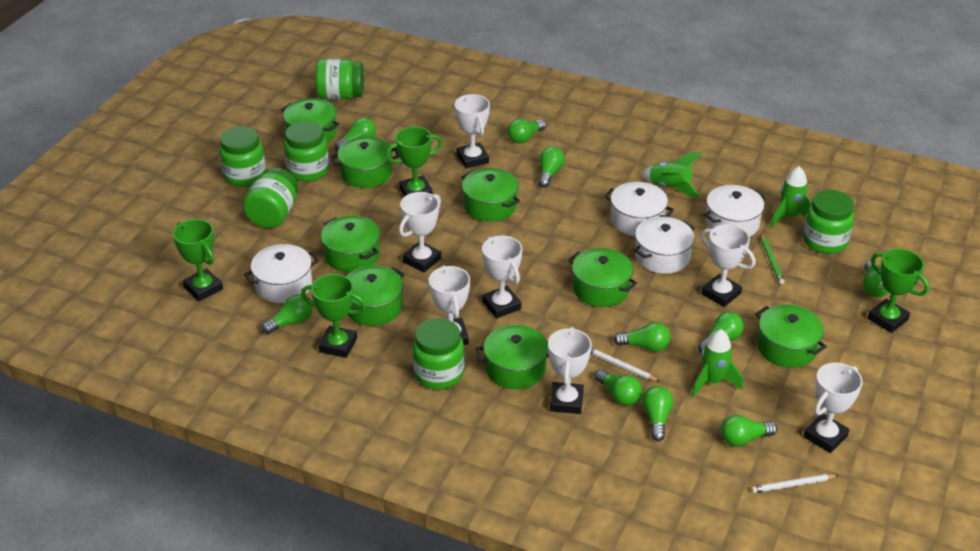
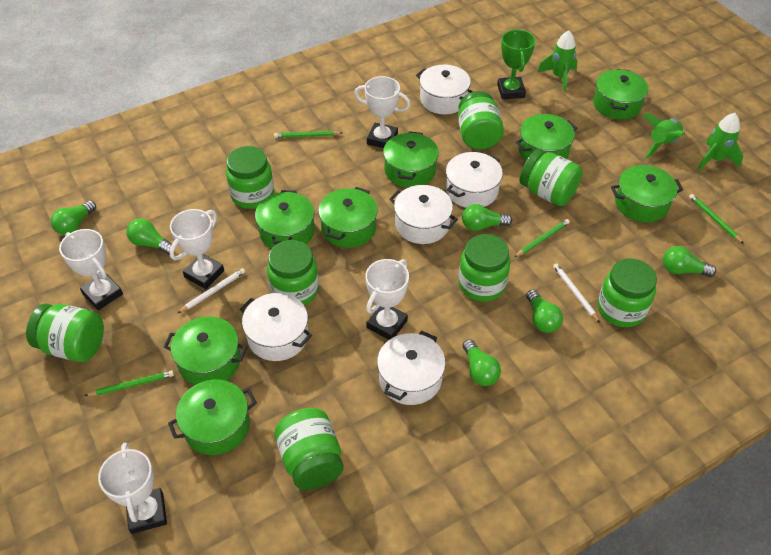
green jar: [219,126,266,187] [242,167,298,228] [284,121,329,182] [315,59,364,100] [412,318,464,389] [803,190,854,254] = 6 -> [26,303,104,362] [226,146,274,209] [267,240,319,305] [274,408,344,490] [458,91,504,150] [459,234,510,302] [520,149,583,206] [598,259,657,327] = 8
green light bulb: [262,295,312,334] [335,118,376,151] [507,119,546,143] [538,147,565,187] [595,369,642,406] [613,322,670,352] [642,386,673,441] [698,312,744,353] [721,415,777,447] [863,261,888,297] = 10 -> [51,200,96,235] [126,218,172,254] [462,204,512,231] [463,339,501,386] [526,289,563,333] [663,246,716,277] = 6
green pencil: [761,234,785,284] = 1 -> [84,371,174,396] [274,131,342,138] [515,219,570,257] [689,194,744,244] = 4
green trophy: [173,219,223,301] [301,274,366,358] [385,127,443,197] [867,249,929,333] = 4 -> [497,29,536,99] = 1
white pot: [244,244,319,303] [604,182,674,236] [633,217,695,274] [704,185,766,237] = 4 -> [240,293,312,361] [377,331,446,405] [389,185,458,244] [416,65,474,114] [446,152,503,208] = 5
white trophy: [399,192,441,273] [429,265,470,345] [455,94,490,168] [482,236,522,319] [548,327,592,414] [701,224,755,307] [803,363,863,453] = 7 -> [59,229,123,310] [98,442,167,534] [169,209,224,289] [354,76,411,148] [365,259,409,340] = 5

